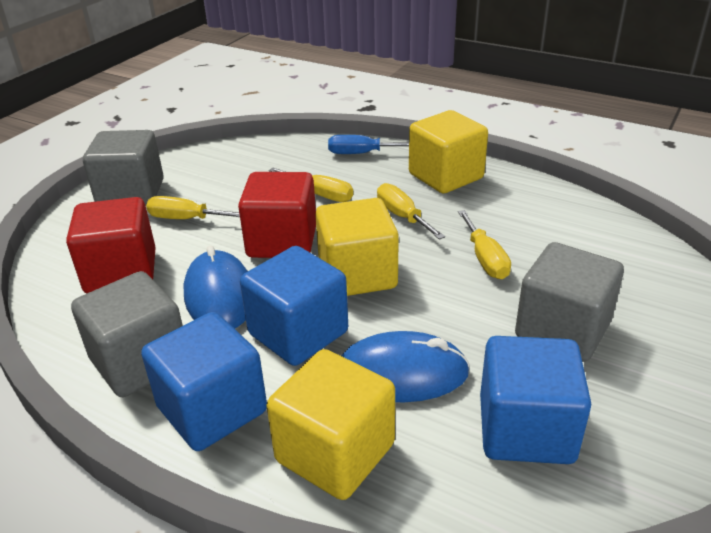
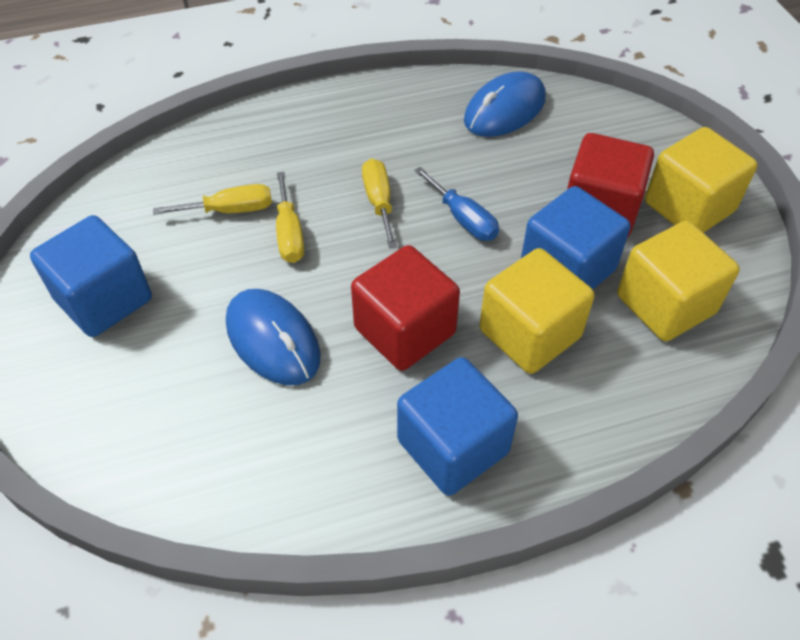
grey cube: [71,271,183,397] [83,130,164,206] [515,242,624,362] = 3 -> none = 0
yellow screwdriver: [146,196,240,219] [269,168,353,202] [377,183,445,240] [458,210,511,279] = 4 -> [153,184,272,215] [276,172,305,263] [362,158,397,248] = 3

